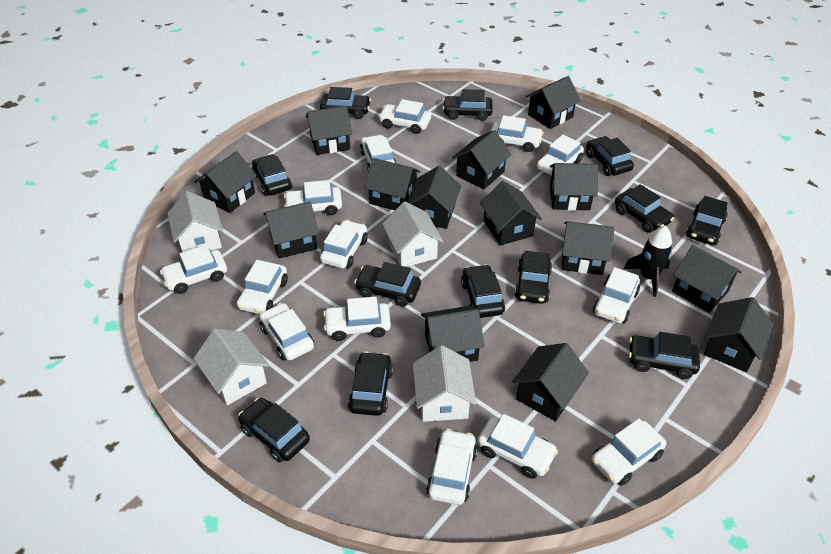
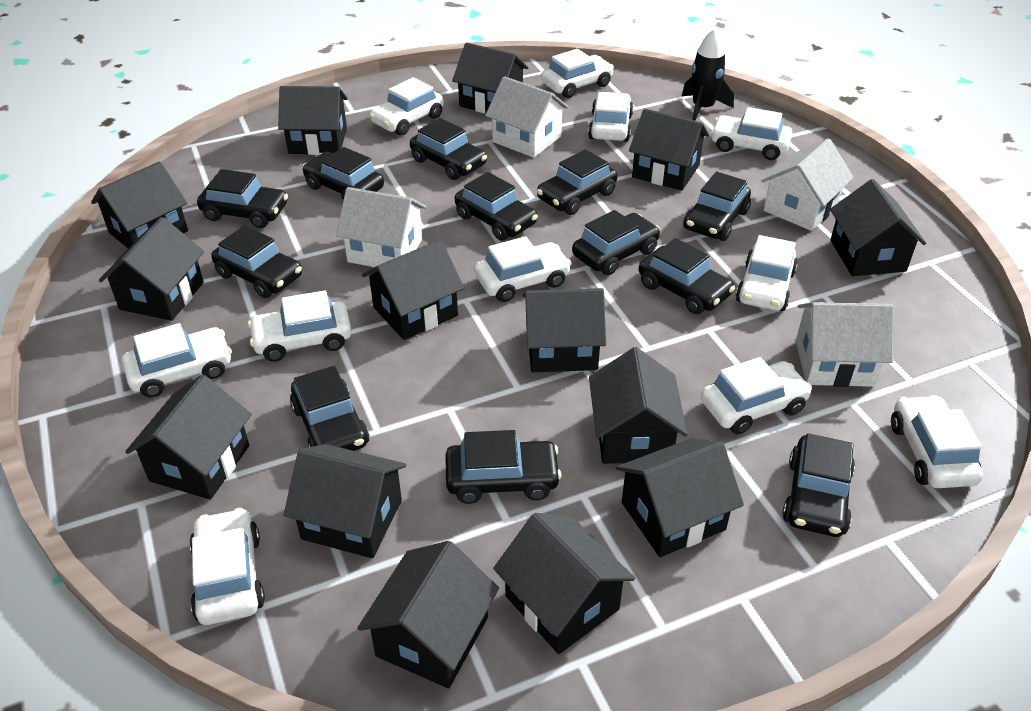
white car: [160,245,227,294] [237,260,288,314] [259,303,314,361] [284,180,342,215] [320,220,368,269] [323,297,391,341] [360,135,397,172] [378,99,431,134] [426,429,478,505] [478,414,558,479] [491,115,543,152] [537,135,584,176] [592,419,666,486] [593,267,640,323] = 14 -> [122,323,232,398] [189,508,265,625] [248,290,352,362] [369,77,444,136] [474,236,572,302] [541,49,614,98] [588,92,633,142] [701,357,812,434] [711,107,792,160] [736,235,798,311] [891,395,983,488] = 11

